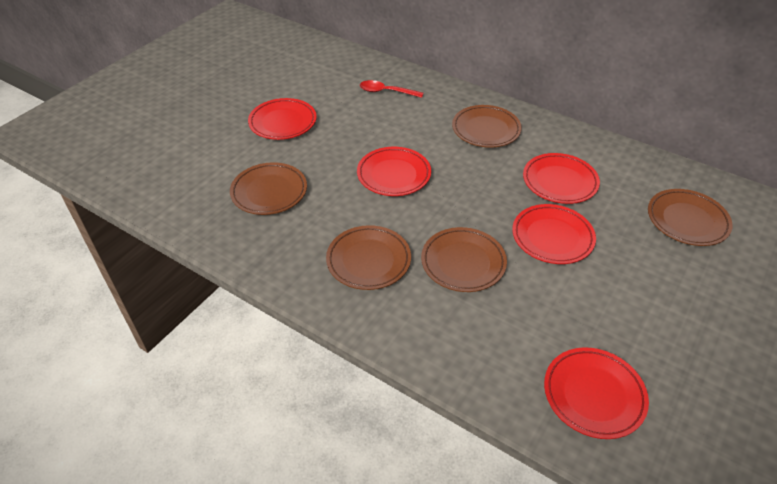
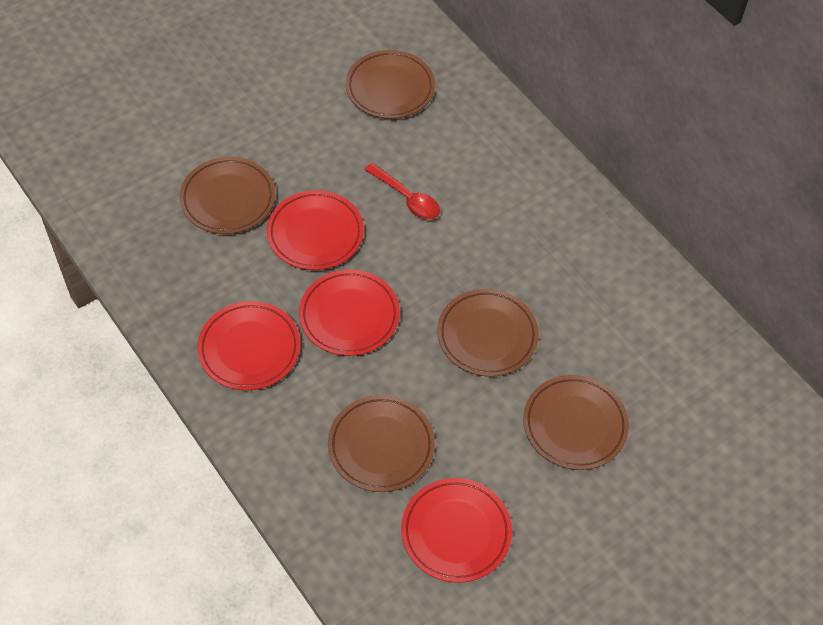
red plate: [248,98,317,140] [357,147,431,196] [512,204,596,264] [523,153,600,204] [544,347,649,439] = 5 -> [197,301,300,391] [267,190,364,270] [299,270,400,356] [401,478,512,583] = 4

